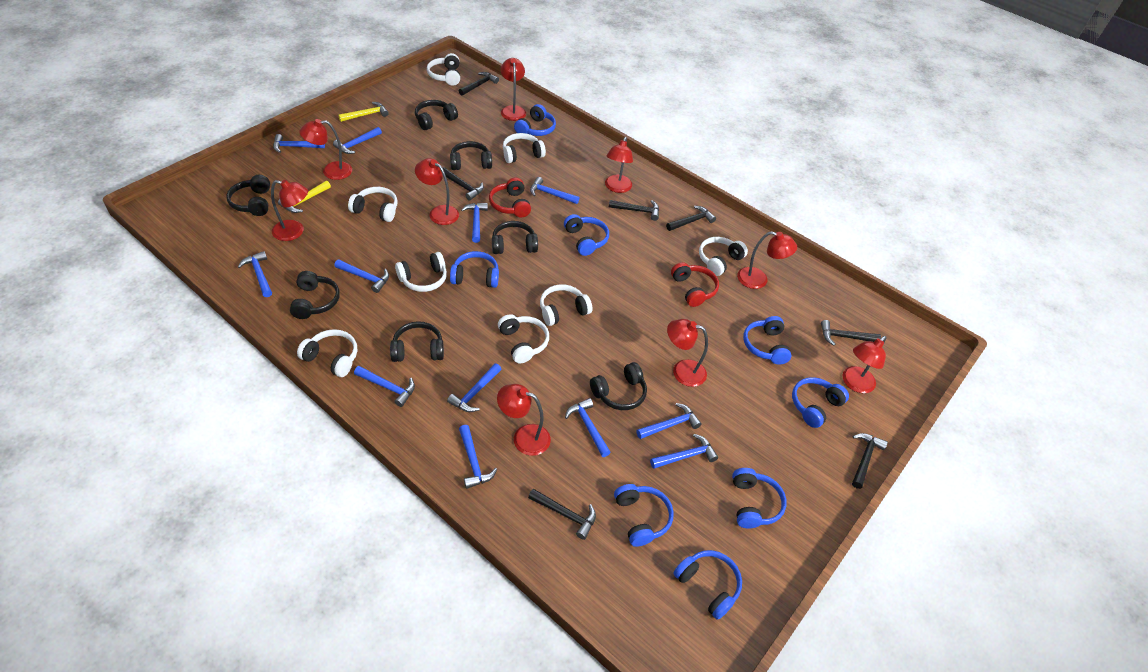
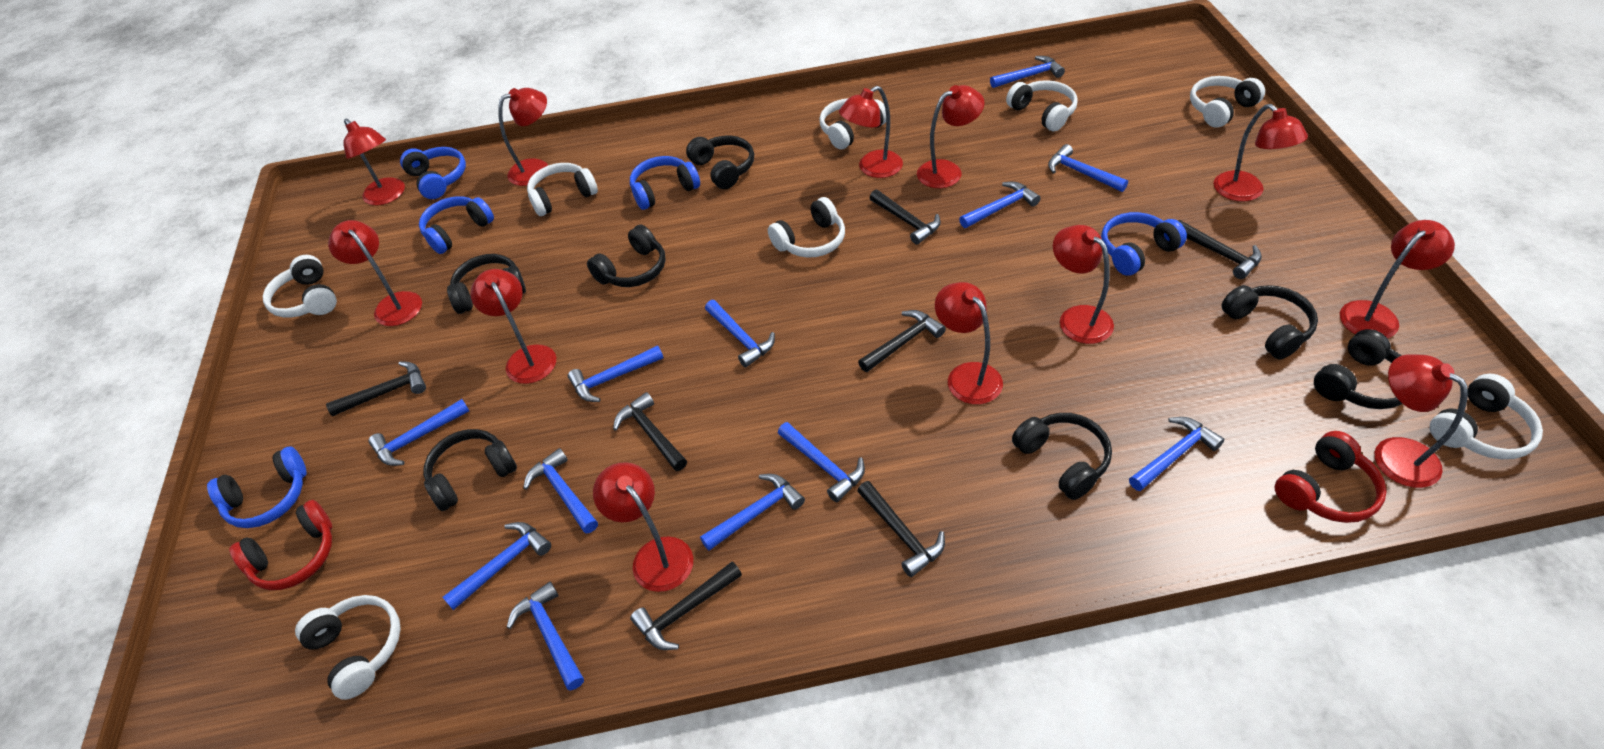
blue headphones: [450,251,499,288] [514,104,556,136] [564,214,609,256] [614,484,674,547] [673,550,742,620] [732,468,787,528] [743,316,791,365] [792,377,849,428] = 8 -> [207,447,307,528] [400,147,466,199] [419,196,494,254] [630,156,700,210] [1101,212,1187,276] = 5
red lamp: [271,180,308,241] [299,119,352,180] [415,158,459,225] [497,384,551,456] [501,58,526,121] [605,137,633,193] [667,319,708,387] [737,231,797,289] [843,336,886,393] = 9 -> [328,220,422,326] [343,119,405,205] [470,269,556,384] [498,88,548,186] [593,462,693,592] [839,86,903,178] [917,85,985,188] [935,282,1003,405] [1053,225,1114,344] [1214,104,1308,201] [1340,220,1455,338] [1375,354,1468,488] = 12
yellow hammer: [278,181,331,213] [338,102,389,122] = 2 -> none = 0

